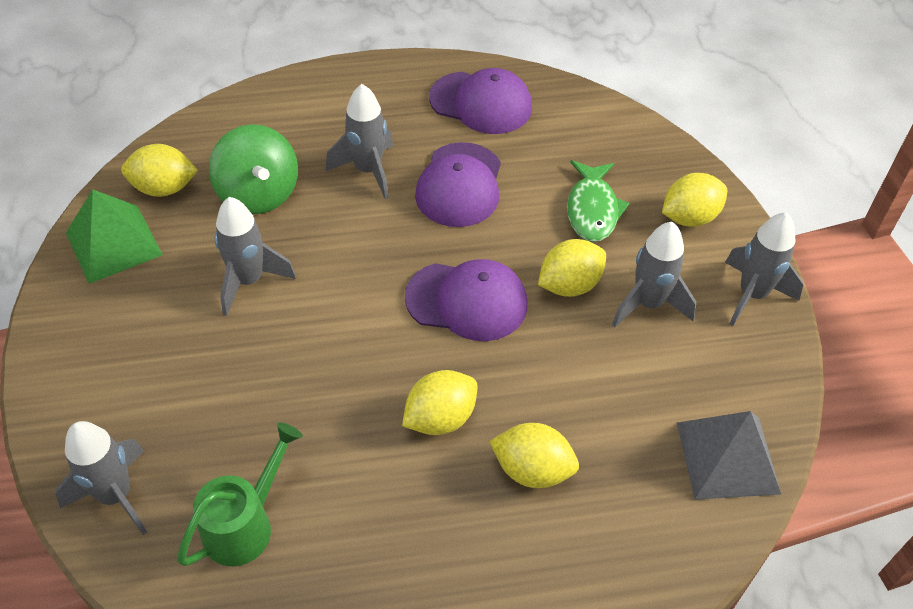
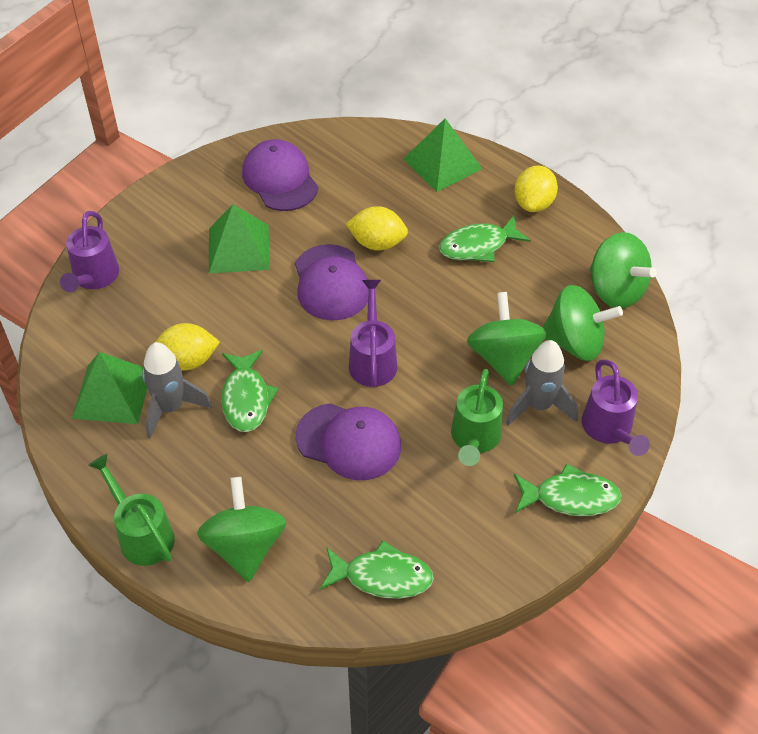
green fish: [567,160,630,242] = 1 -> [221,350,278,432] [320,540,434,599] [439,216,531,262] [514,464,622,516] = 4
green pyramid: [66,189,163,284] = 1 -> [72,352,147,424] [209,204,270,273] [403,118,482,192] = 3
green spinning top: [209,124,298,214] = 1 -> [197,477,286,582] [467,292,546,386] [542,285,623,361] [590,232,657,309] = 4
green watering can: [177,423,302,567] = 1 -> [88,454,175,566] [451,369,503,466] = 2
grey pyramid: [677,411,781,500] = 1 -> none = 0
grey rocket: [55,421,147,535] [214,197,296,316] [326,84,393,200] [612,222,696,328] [725,212,803,326] = 5 -> [142,342,212,439] [506,340,578,426] = 2
purple watering can: none = 0 -> [60,211,119,292] [349,280,397,387] [582,360,650,456] = 3
yellow lemon: [121,144,198,197] [402,370,478,435] [489,423,579,488] [538,239,606,297] [662,173,727,227] = 5 -> [156,323,220,371] [346,206,408,251] [514,166,558,212] = 3

